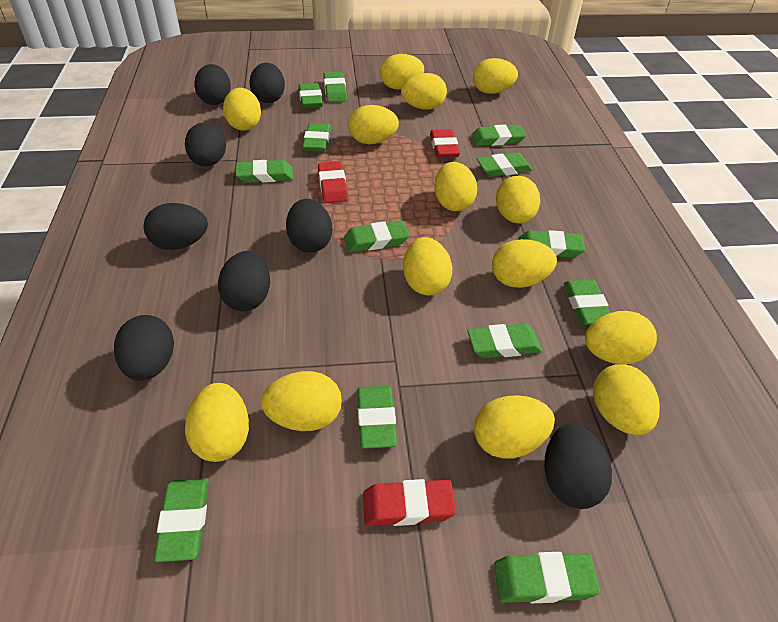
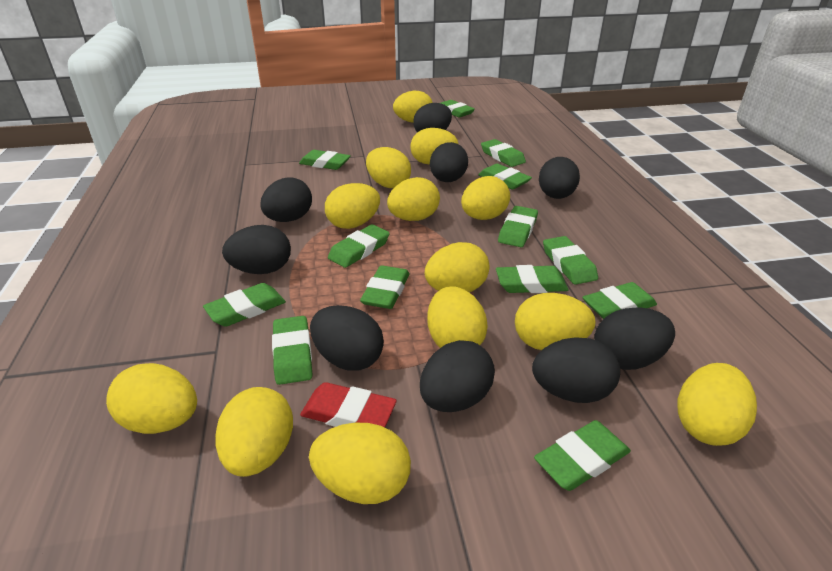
black egg: [114,315,174,381] [144,203,208,250] [185,123,226,167] [194,64,231,105] [218,251,270,311] [250,63,285,103] [286,199,332,253] [544,424,612,509] = 8 -> [222,225,291,274] [260,177,312,222] [310,305,384,370] [413,103,452,133] [420,340,495,412] [430,142,468,182] [532,337,620,403] [539,157,580,199] [594,307,675,370] = 9
red eraser: [318,161,348,203] [363,479,456,526] [430,129,460,158] = 3 -> [300,382,397,427] = 1
yellow egg: [185,383,249,462] [223,88,261,131] [261,371,342,431] [348,105,399,144] [380,54,424,90] [401,73,447,110] [403,237,453,295] [434,162,477,211] [473,58,518,94] [474,395,555,459] [492,239,557,288] [496,176,540,224] [585,311,657,364] [593,364,660,435] = 14 -> [106,363,197,434] [215,387,293,477] [309,423,411,504] [325,183,380,229] [366,147,411,188] [387,177,440,221] [393,91,433,123] [410,128,458,165] [425,242,489,292] [427,286,488,348] [461,176,510,220] [515,293,596,350] [677,363,757,446] = 13

